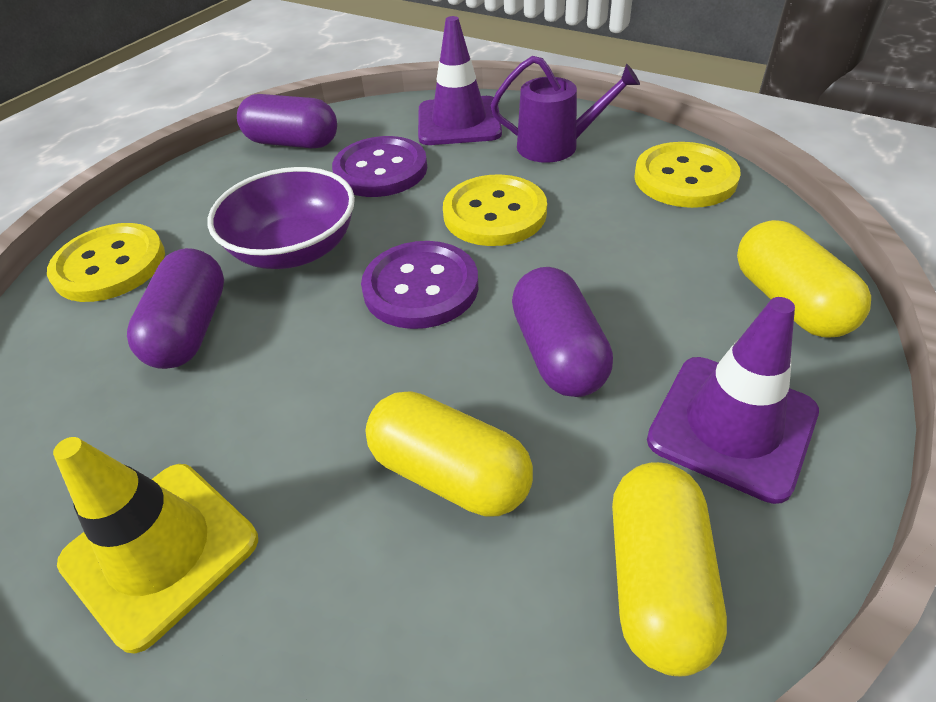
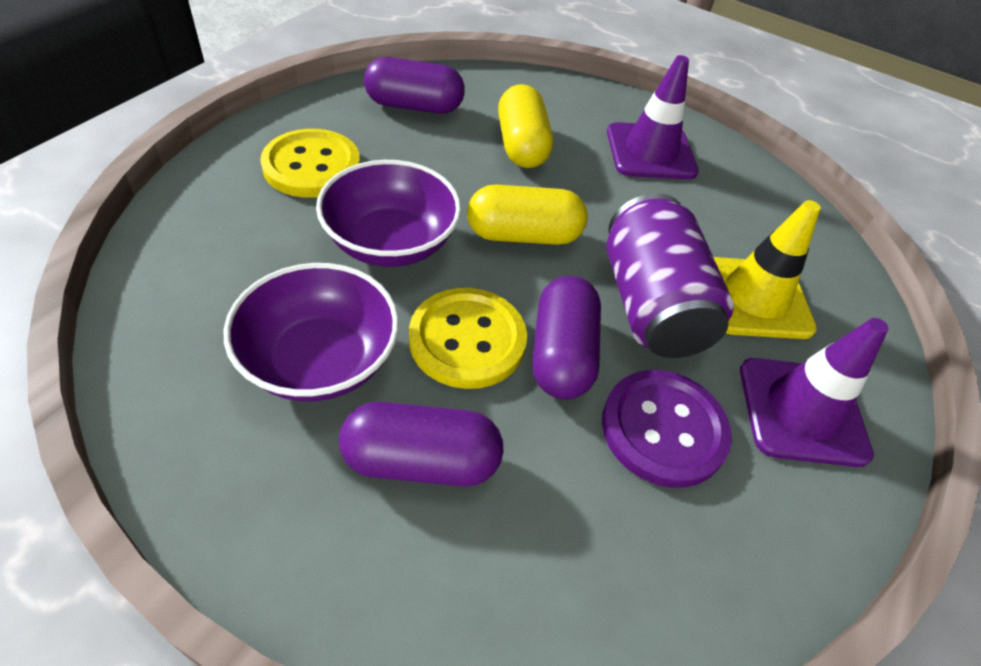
purple bowl: [207,167,355,269] = 1 -> [224,263,399,401] [316,160,461,267] = 2
purple button: [332,136,427,197] [361,241,478,329] = 2 -> [602,370,732,488] = 1
purple can: none = 0 -> [606,193,734,358] = 1
purple watering can: [491,56,640,163] = 1 -> none = 0
yellow button: [47,223,165,302] [443,174,547,246] [634,142,741,208] = 3 -> [260,129,360,198] [409,288,527,389] = 2
yellow capsule: [365,391,533,517] [612,462,727,676] [737,220,871,338] = 3 -> [467,184,588,245] [498,84,553,168] = 2

